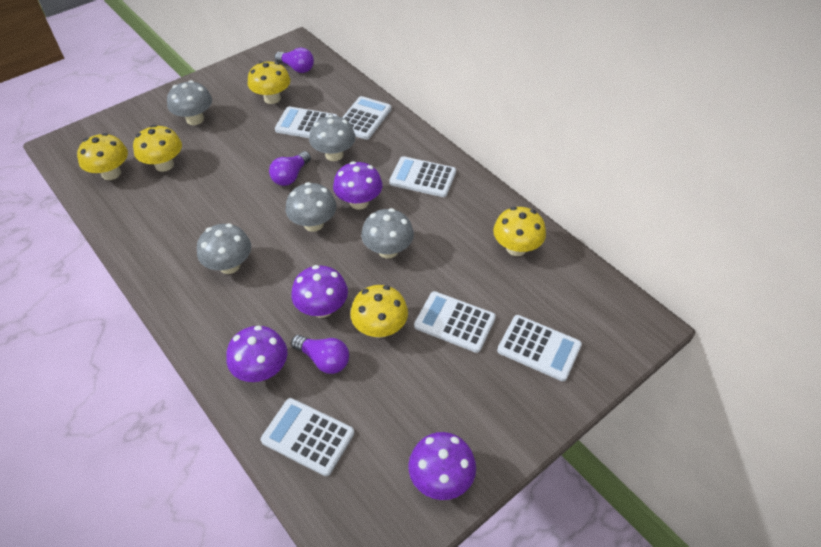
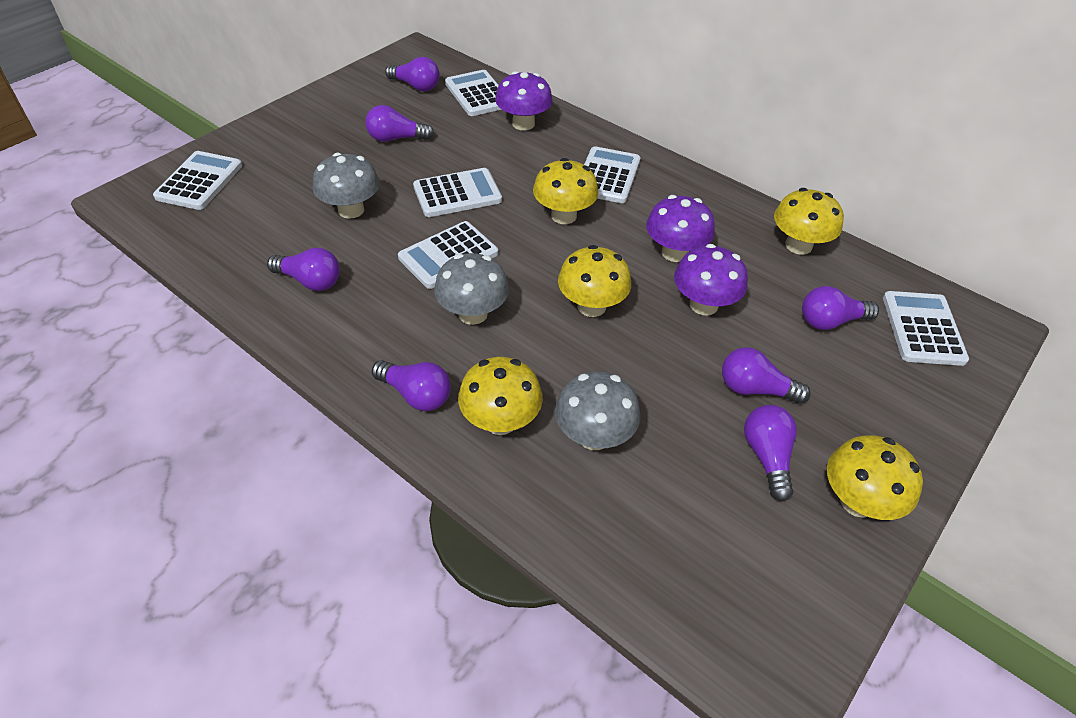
grey mushroom: [167,80,212,125] [197,224,251,274] [286,182,337,232] [309,115,356,161] [361,208,414,259] = 5 -> [313,153,380,219] [434,253,509,325] [555,372,640,450] = 3
purple light bulb: [269,151,311,186] [275,47,314,73] [291,335,349,374] = 3 -> [267,248,340,291] [366,105,434,142] [372,360,451,411] [385,57,440,91] [722,347,811,404] [744,405,797,501] [802,286,879,330] = 7
purple mushroom: [226,325,287,382] [291,265,348,318] [333,161,382,210] [408,432,476,500] = 4 -> [495,71,553,130] [646,195,715,262] [674,244,748,316] = 3

